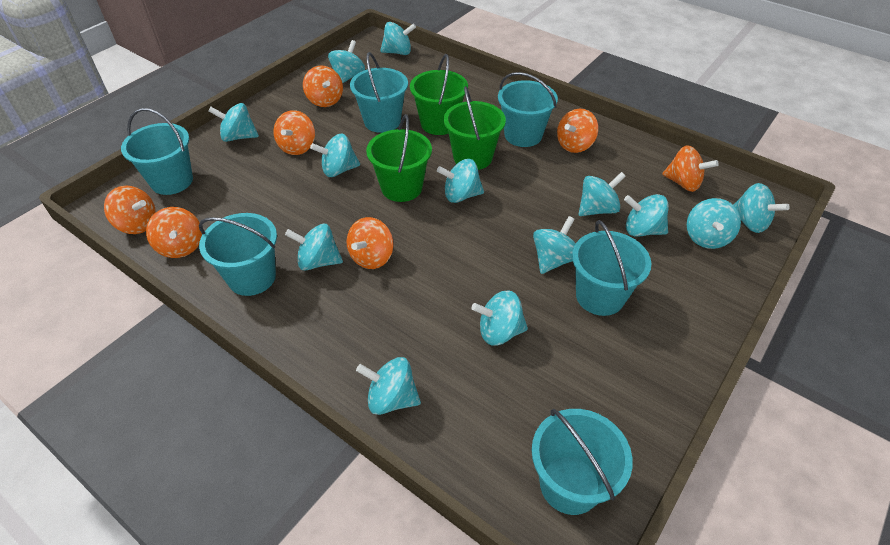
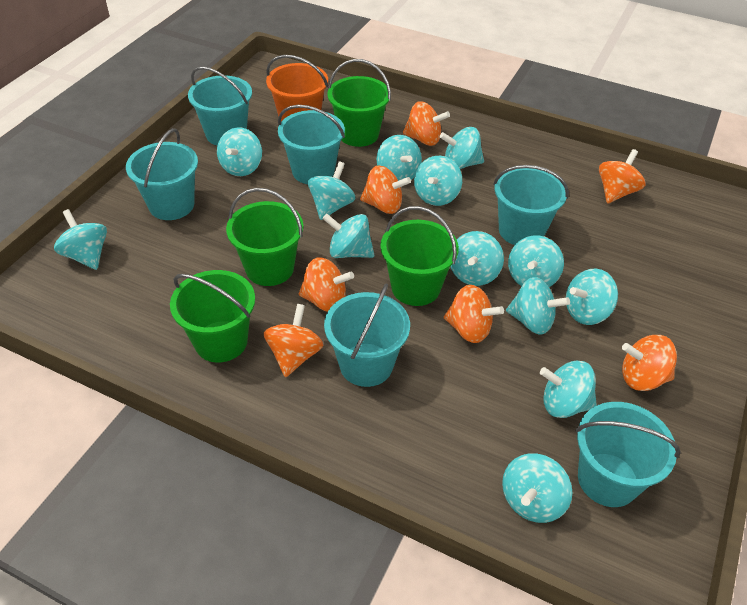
green bucket: [366,114,432,202] [410,54,468,135] [444,86,506,170] = 3 -> [170,270,255,363] [226,188,304,286] [328,59,391,147] [380,206,459,306] = 4
orange bucket: none = 0 -> [266,55,328,122] = 1

